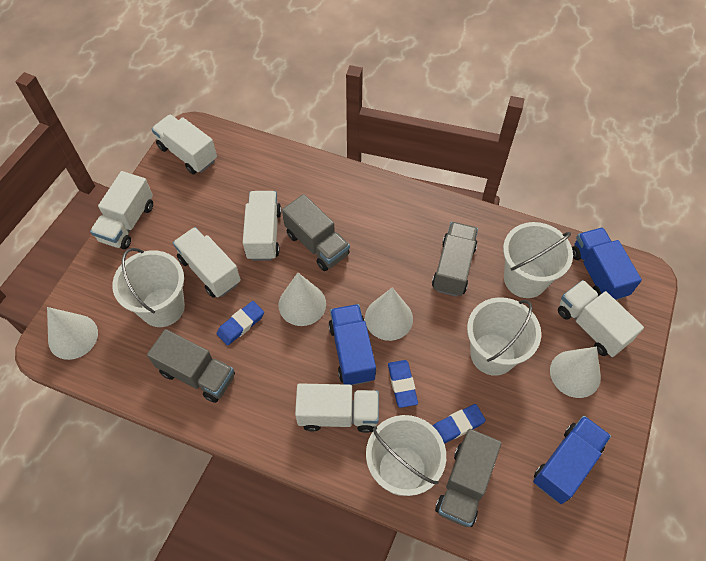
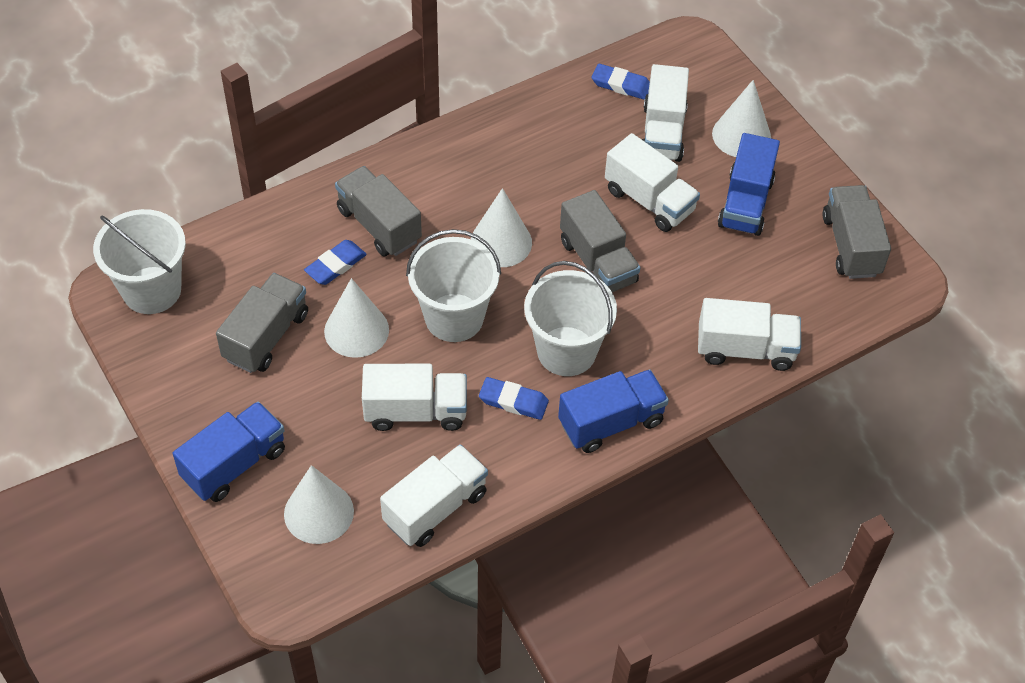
white bucket: [112,248,185,327] [366,415,446,496] [467,297,541,376] [503,222,573,298] = 4 -> [93,209,186,314] [406,229,501,342] [524,261,617,376] = 3
white truck: [90,171,153,249] [152,114,217,174] [173,227,241,298] [243,191,281,261] [295,383,379,433] [558,280,644,357] = 6 -> [362,364,467,431] [380,444,488,547] [605,133,700,232] [642,64,689,162] [698,298,801,371] = 5

